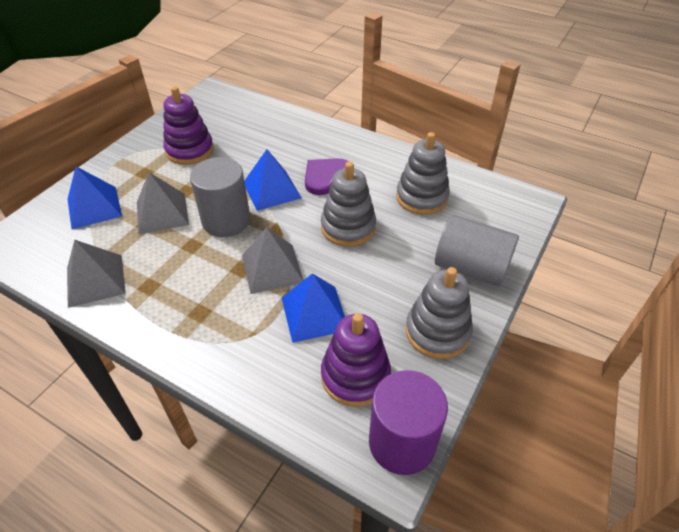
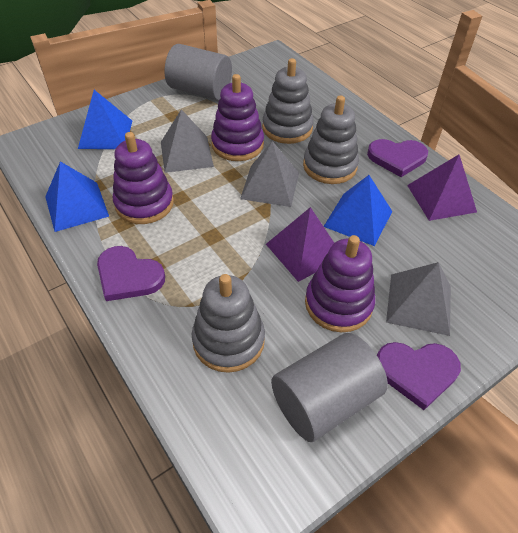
purple cylinder: [369,370,448,475] = 1 -> none = 0
purple heart: [305,158,349,195] = 1 -> [97,246,165,301] [367,139,428,177] [377,342,461,410] = 3
purple pyramid: none = 0 -> [266,207,334,282] [407,155,477,221] = 2
purple stacking toy: [163,87,214,165] [321,313,391,407] = 2 -> [113,132,174,224] [211,74,264,161] [305,235,375,332] = 3

